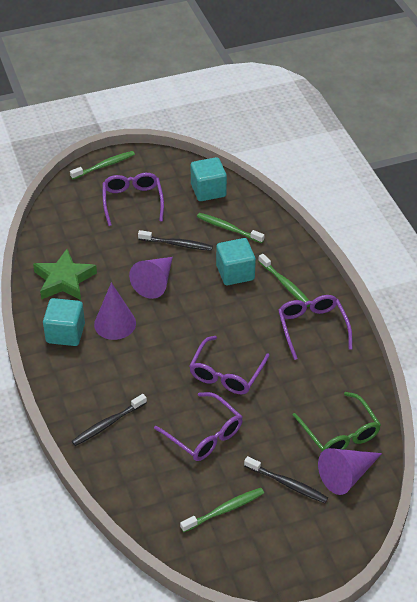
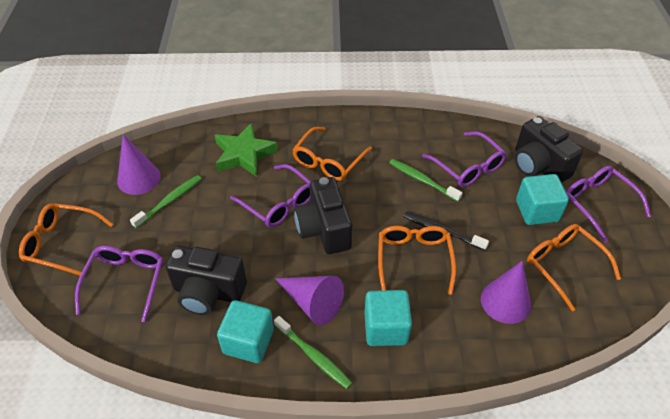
black camera: none = 0 -> [166,245,247,315] [294,177,352,254] [515,116,583,183] = 3
black toothbrush: [72,394,147,446] [138,230,213,251] [244,456,328,503] = 3 -> [403,212,489,251] = 1
green glasses: [292,392,381,451] = 1 -> none = 0
green toothbrush: [70,151,135,179] [180,488,264,532] [197,213,264,243] [258,254,310,307] = 4 -> [130,175,202,228] [274,316,352,389] [389,159,462,202] = 3
orange glasses: none = 0 -> [19,203,113,276] [292,127,372,181] [378,226,456,295] [527,224,621,312] = 4

